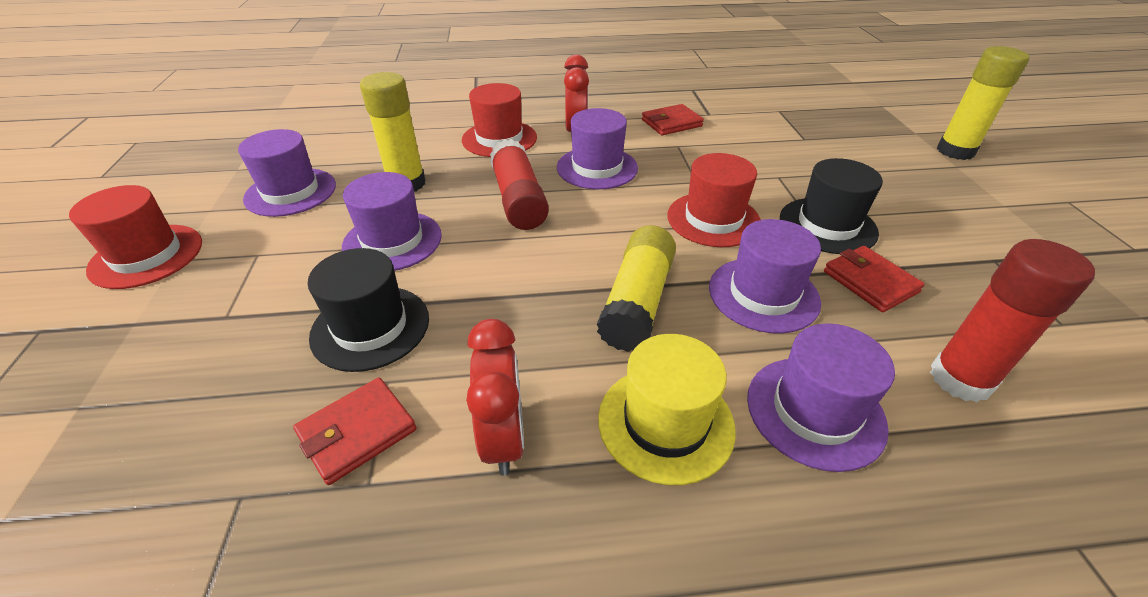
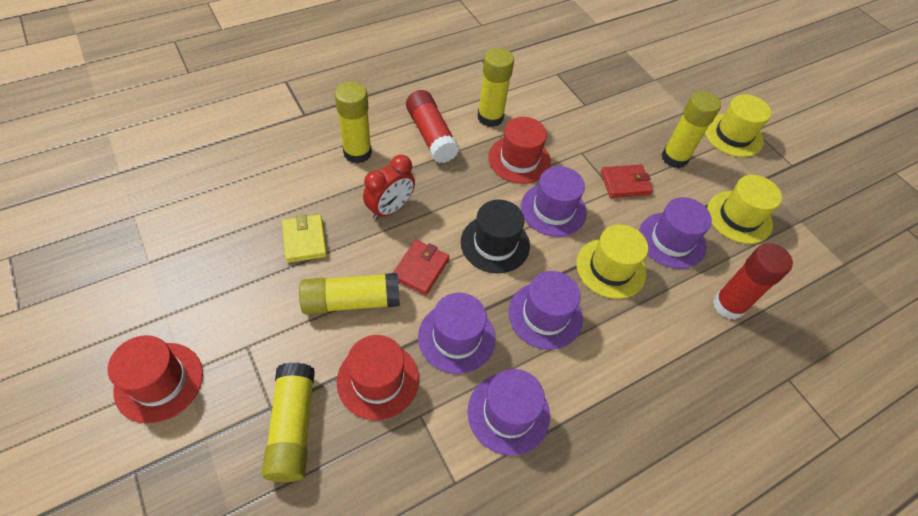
black hat: [308,248,429,372] [780,158,883,254] = 2 -> [461,200,530,273] = 1
red clock: [466,319,524,476] [564,55,589,132] = 2 -> [363,155,415,220] = 1
red wallet: [293,377,417,485] [642,104,704,135] [824,246,925,312] = 3 -> [393,240,449,295] [601,165,653,198] = 2
yellow glue stick: [360,72,426,192] [597,225,676,352] [937,46,1030,160] = 3 -> [262,362,315,482] [299,273,400,314] [335,82,372,164] [478,48,514,127] [662,91,721,168] = 5
yellow hat: [598,334,736,485] = 1 -> [576,224,648,299] [705,94,771,157] [707,175,782,244] = 3
yellow wallet: none = 0 -> [282,214,327,263] = 1

